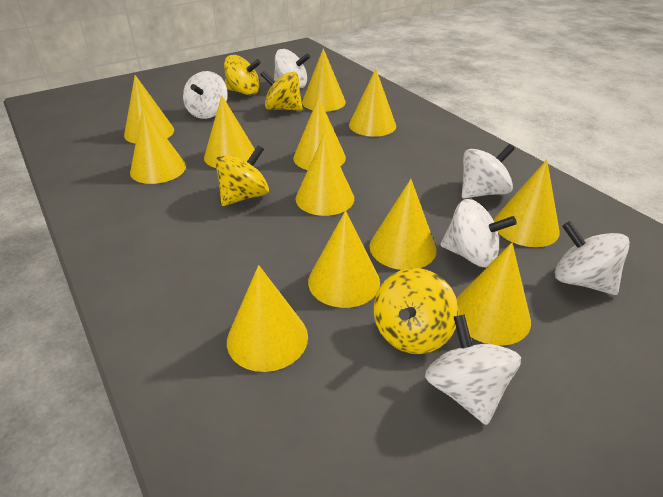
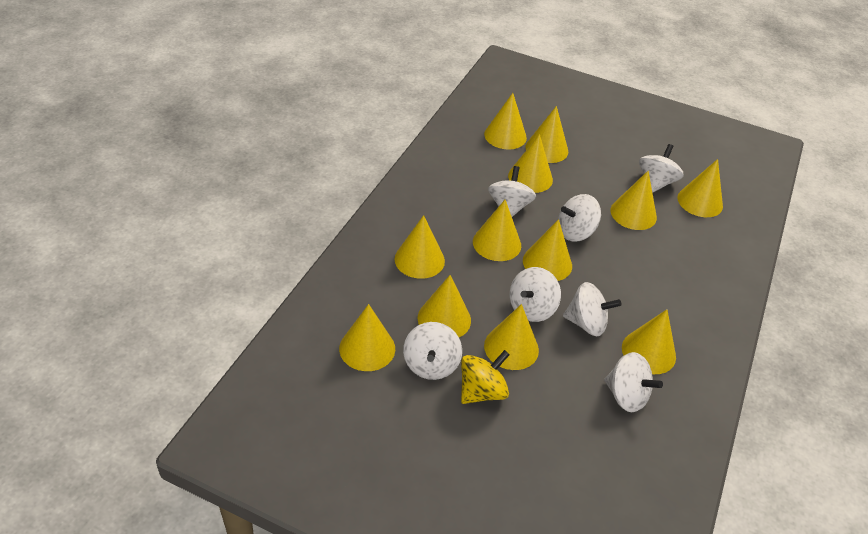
white spinning top: [183,71,228,119] [274,49,310,89] [425,314,521,425] [441,199,517,268] [462,144,515,198] [555,221,630,295] = 6 -> [403,322,462,380] [488,166,536,217] [510,267,561,322] [558,194,601,241] [563,282,621,336] [604,352,663,412] [639,144,684,193] = 7
yellow spinning top: [215,145,269,206] [224,55,261,95] [260,71,303,111] [374,268,459,354] = 4 -> [461,350,510,404] = 1

